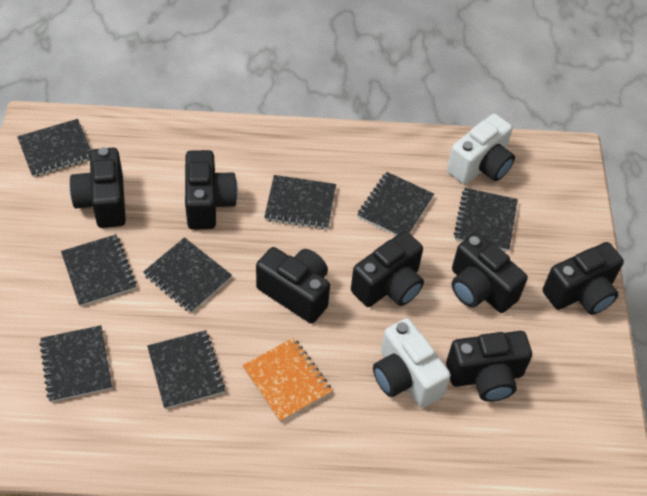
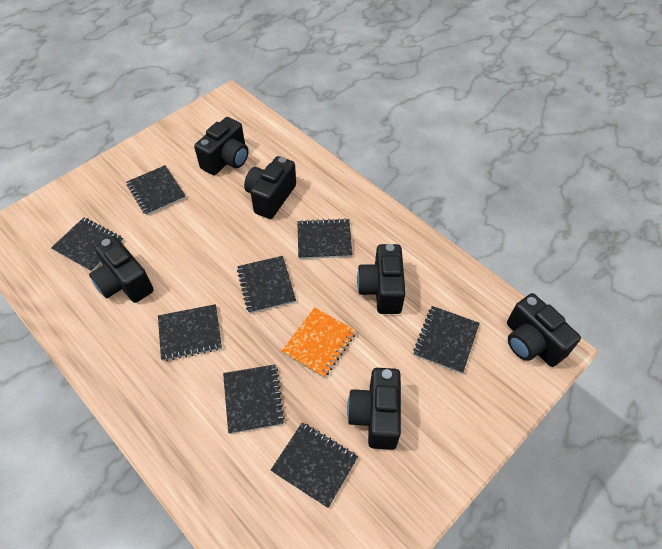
black camera: [70,147,126,228] [185,150,238,230] [256,247,330,323] [351,231,424,307] [446,331,532,402] [451,233,528,313] [543,242,624,315] = 7 -> [89,236,154,303] [194,117,249,175] [244,156,296,219] [347,368,401,450] [357,244,406,314] [507,293,581,367] = 6
white camera: [373,318,451,408] [447,114,515,184] = 2 -> none = 0

